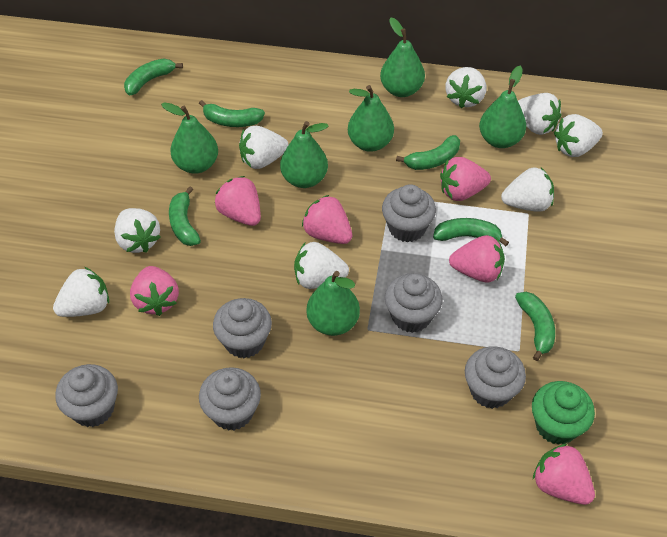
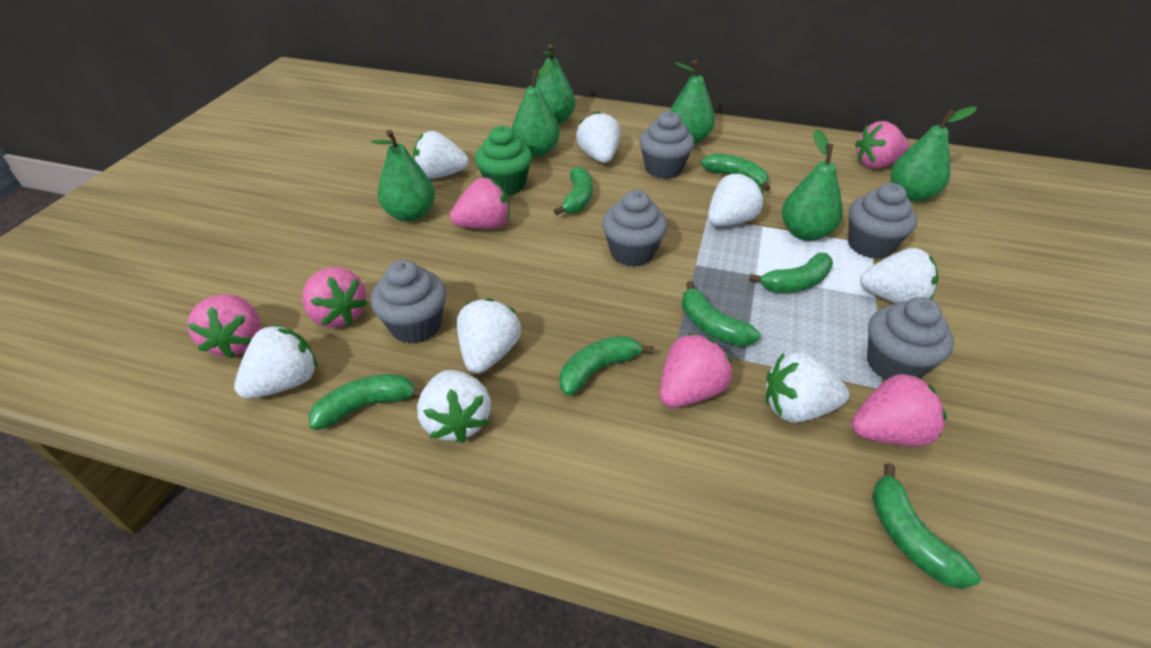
green banana: [124,58,183,95] [169,186,201,246] [199,100,265,127] [396,135,460,170] [433,218,509,246] [515,292,555,361] = 6 -> [309,374,423,430] [554,166,593,215] [560,336,654,396] [682,281,761,346] [701,153,770,191] [749,253,833,293] [872,463,981,589] = 7
grey cupcake: [55,364,118,427] [199,367,261,431] [213,298,272,358] [382,184,436,242] [385,273,443,333] [465,346,526,409] = 6 -> [371,260,446,344] [602,190,668,267] [639,111,695,179] [848,183,917,259] [867,297,954,380] = 5

